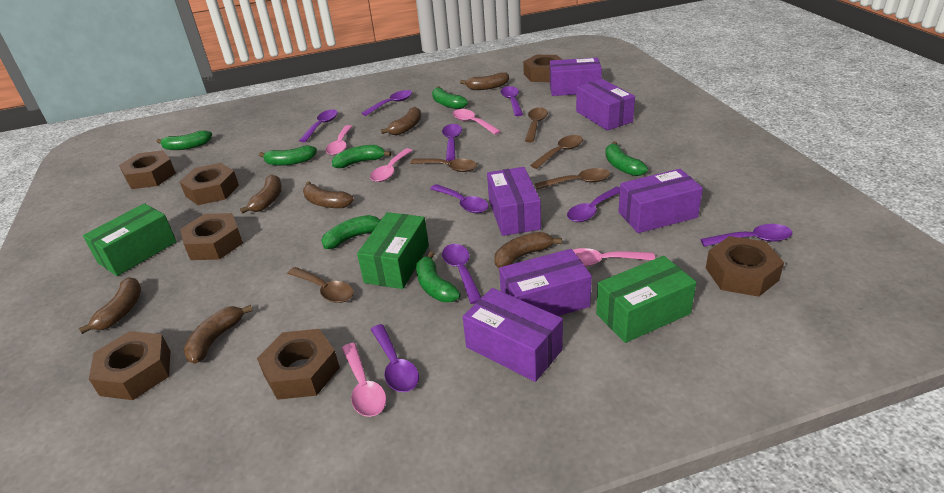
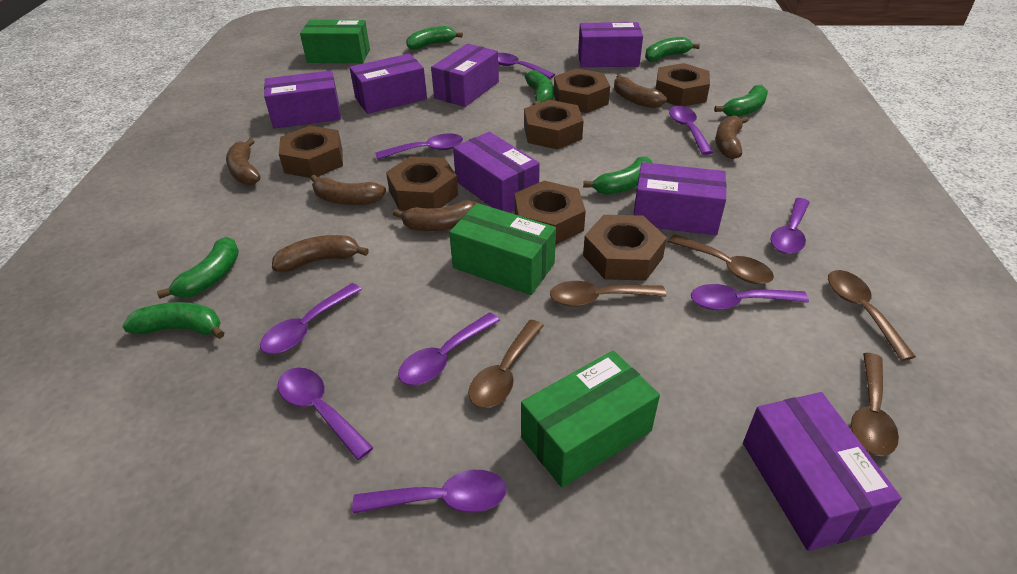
brown banana: [79,277,141,334] [184,305,253,364] [240,174,282,214] [303,181,354,208] [381,107,421,135] [460,72,509,90] [494,232,562,268] = 7 -> [226,138,260,185] [272,235,369,272] [310,175,386,205] [393,200,478,231] [614,74,667,108] [715,116,749,159] = 6
pink spoon: [326,125,353,155] [342,343,386,417] [370,148,413,182] [453,109,501,135] [573,248,655,267] = 5 -> none = 0
purple box: [463,288,563,382] [487,167,541,236] [499,249,592,316] [550,58,602,96] [576,79,635,131] [618,169,703,233] = 6 -> [264,70,341,129] [350,53,427,114] [431,44,499,107] [453,132,540,213] [578,22,643,67] [634,162,726,235] [743,392,902,551] = 7

